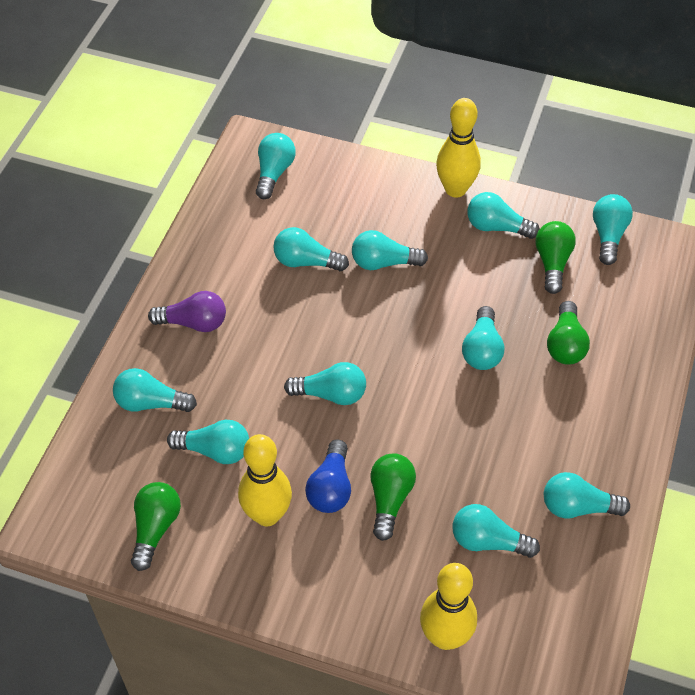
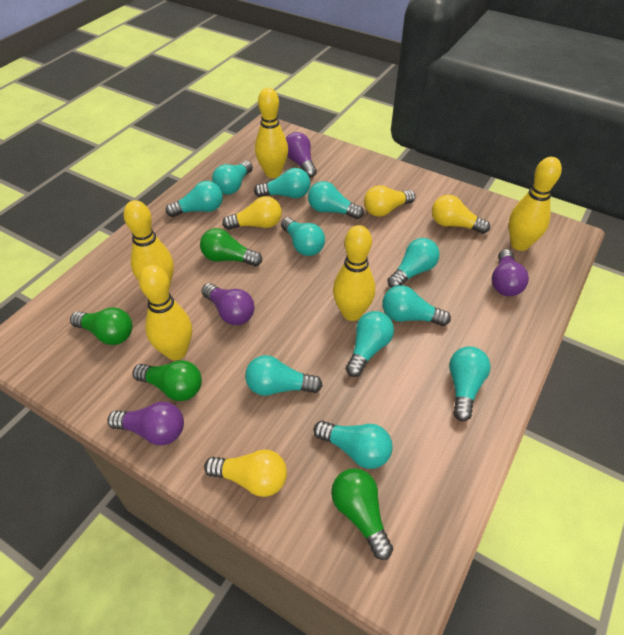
blue light bulb: [305,440,351,513] = 1 -> none = 0
purple light bulb: [148,291,226,332] = 1 -> [107,402,184,445] [202,283,254,325] [286,132,317,178] [492,249,529,296] = 4
yellow bowling pin: [238,434,292,526] [420,563,477,650] [436,98,481,198] = 3 -> [123,200,174,288] [139,265,192,360] [255,88,288,178] [333,225,375,321] [509,157,562,251] = 5
yellow light bulb: none = 0 -> [204,449,287,497] [222,196,282,230] [364,185,416,217] [432,195,490,234] = 4

